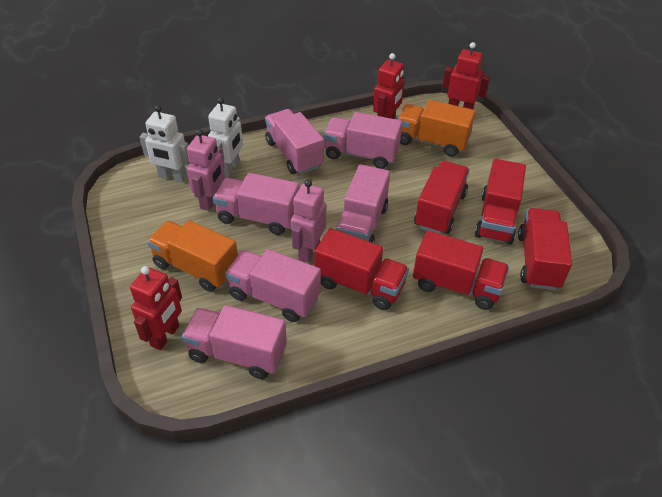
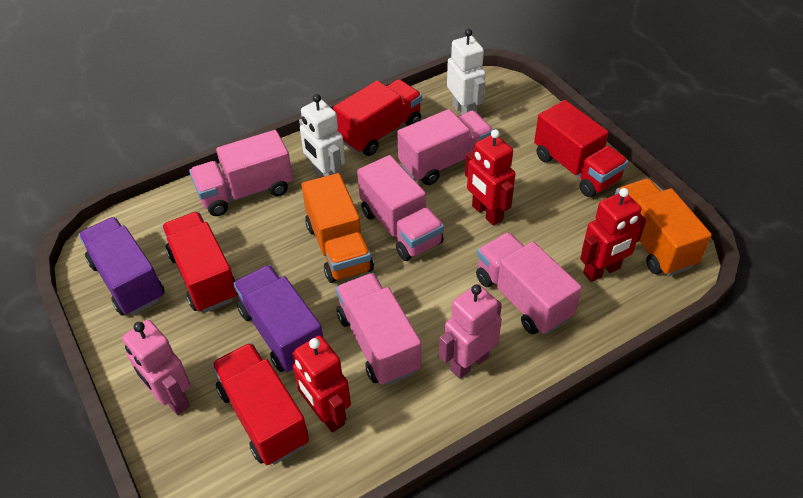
pink truck: [182,305,287,379] [213,173,299,235] [225,249,321,322] [265,109,324,174] [323,112,402,169] [336,164,390,243] = 6 -> [189,130,293,216] [336,273,421,385] [357,155,444,261] [397,109,493,185] [476,232,582,334] = 5
purple truck: none = 0 -> [79,217,165,315] [233,265,323,373] = 2
red truck: [314,228,409,310] [413,231,509,310] [414,161,470,234] [475,159,526,244] [518,208,572,290] = 5 -> [162,212,238,312] [211,343,309,465] [333,79,422,156] [534,100,628,197] = 4

